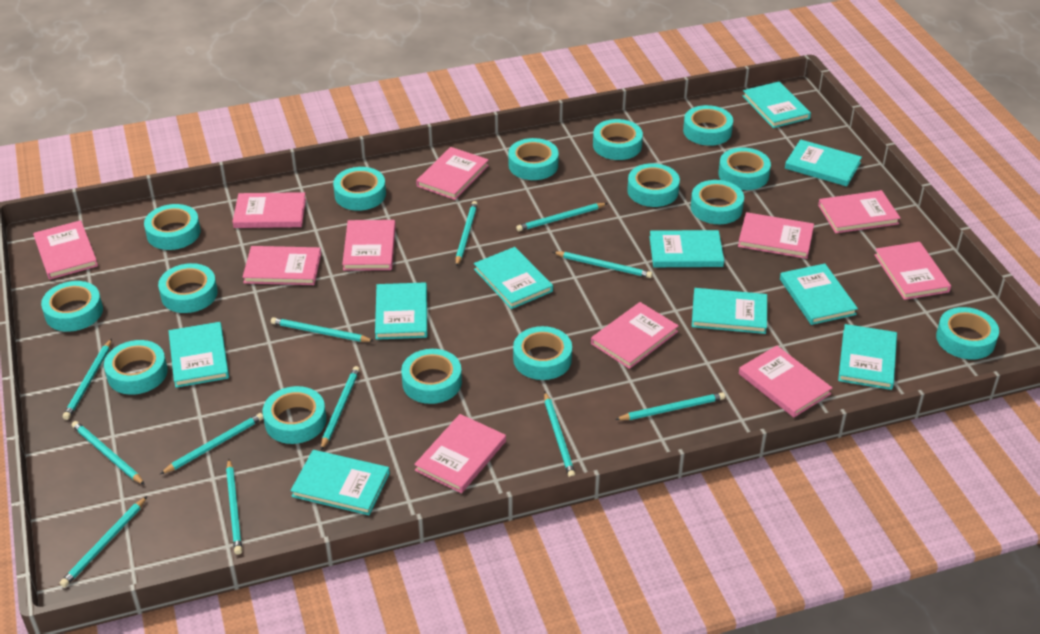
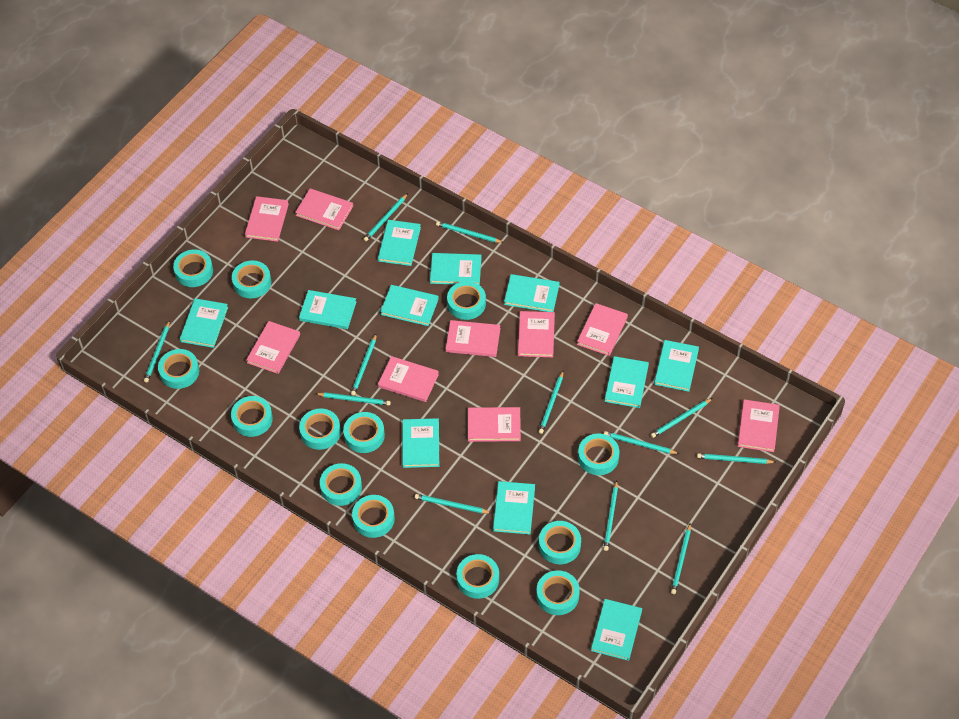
pink book: [33,220,98,280] [232,192,306,228] [243,246,321,285] [342,220,396,271] [414,414,506,493] [416,147,489,200] [591,302,679,369] [738,212,814,259] [739,345,832,417] [818,190,900,233] [874,242,951,300] = 11 -> [245,196,289,242] [246,321,300,374] [295,189,353,230] [378,356,439,402] [446,320,500,357] [468,407,521,442] [518,311,555,357] [577,303,628,356] [737,400,780,452] = 9
turquoise book: [169,322,229,388] [291,450,390,515] [375,282,427,340] [474,247,553,309] [650,230,724,267] [692,288,767,334] [743,81,811,128] [780,263,858,325] [785,139,862,186] [838,324,897,390] = 10 -> [180,298,228,348] [299,290,357,329] [378,220,421,266] [380,285,439,326] [402,418,439,468] [430,253,481,285] [493,481,535,534] [504,274,559,312] [591,599,642,661] [605,356,649,408] [654,340,699,392] = 11
turquoise tape: [41,281,103,332] [104,340,168,395] [144,204,201,250] [158,263,218,313] [263,386,326,444] [333,167,386,211] [401,349,462,404] [508,138,559,180] [513,326,572,380] [593,119,643,160] [627,163,680,207] [683,105,733,146] [691,180,744,224] [718,147,771,190] [936,307,999,360] = 15 -> [158,349,199,389] [173,249,213,287] [231,396,273,437] [232,260,271,298] [299,408,341,450] [320,463,362,506] [343,412,385,453] [352,495,395,538] [447,281,486,320] [456,554,499,599] [536,570,580,615] [539,521,581,564] [578,434,619,475] = 13

